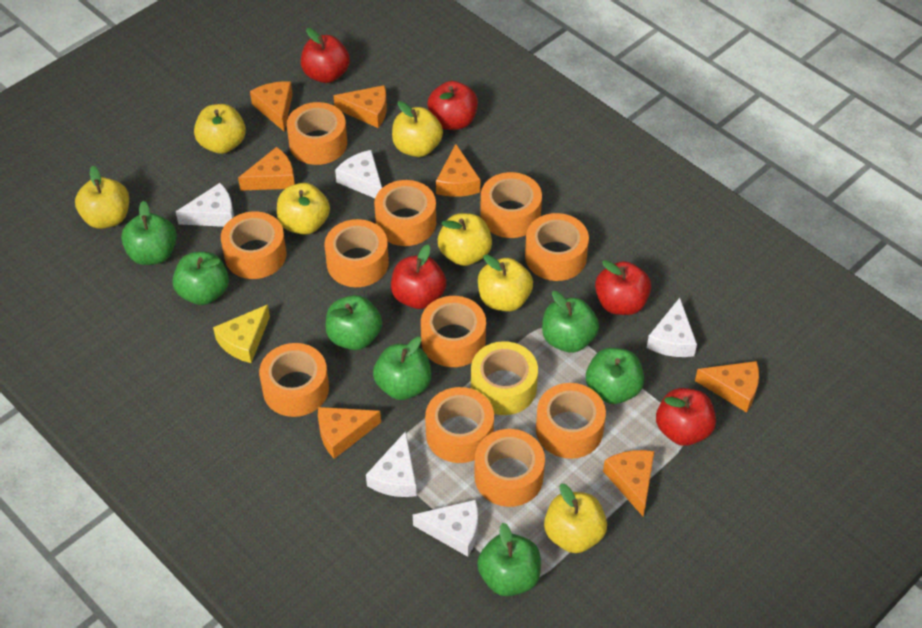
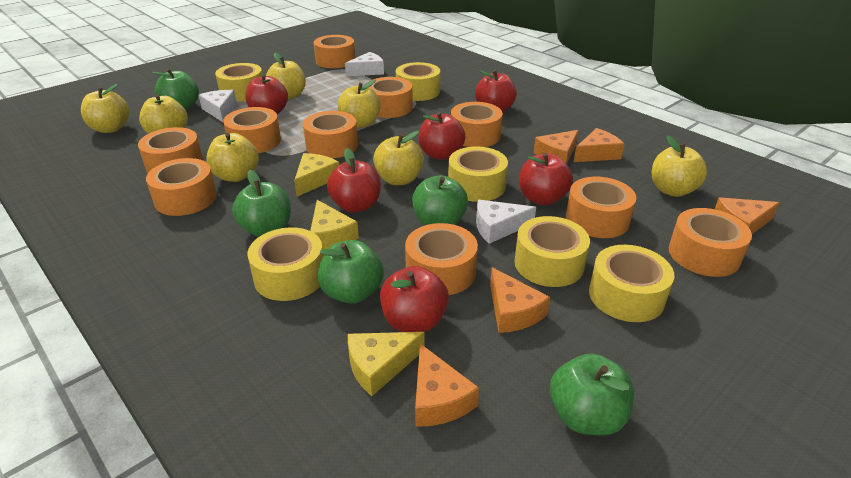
green apple: [121,201,177,265] [173,252,229,305] [326,295,382,350] [373,337,431,400] [477,523,541,596] [542,291,599,353] [586,348,644,404] = 7 -> [152,69,199,110] [232,170,291,237] [318,240,384,304] [412,175,468,225] [550,353,634,435] = 5
orange cheese: [238,147,295,191] [250,81,293,131] [318,407,381,459] [333,85,387,128] [436,144,480,197] [603,450,654,516] [695,361,759,412] = 7 -> [415,344,479,427] [490,267,550,333] [534,130,579,164] [574,128,625,162] [715,197,780,234] = 5
orange tape: [221,211,287,279] [259,343,329,417] [287,102,347,165] [325,219,389,287] [374,180,436,246] [421,296,486,367] [425,387,494,463] [474,429,545,507] [480,172,542,238] [525,213,589,281] [536,383,606,459] = 11 -> [138,127,203,173] [146,158,217,216] [223,107,281,153] [303,111,358,158] [314,35,355,68] [367,77,413,118] [405,223,478,295] [451,102,502,147] [566,177,637,238] [669,208,752,277] = 10
red apple: [301,28,350,83] [391,244,446,309] [427,81,478,130] [595,260,651,315] [656,388,716,446] = 5 -> [245,74,288,114] [327,148,381,213] [380,266,449,332] [418,112,466,160] [475,70,517,112] [519,153,573,205] = 6
white cheese: [176,183,234,227] [335,150,382,198] [366,431,417,497] [413,500,478,557] [647,298,697,357] = 5 -> [199,90,237,122] [345,52,384,76] [476,200,536,244] = 3
yellow cheese: [213,304,270,363] = 1 -> [294,153,339,196] [310,200,359,249] [348,332,425,396] = 3
yellow tape: [471,341,538,415] = 1 -> [215,63,262,102] [247,227,323,301] [396,62,440,101] [448,146,508,202] [514,216,590,287] [589,245,674,322] = 6

